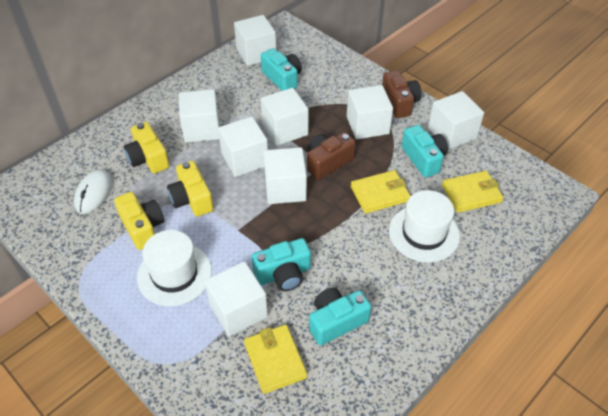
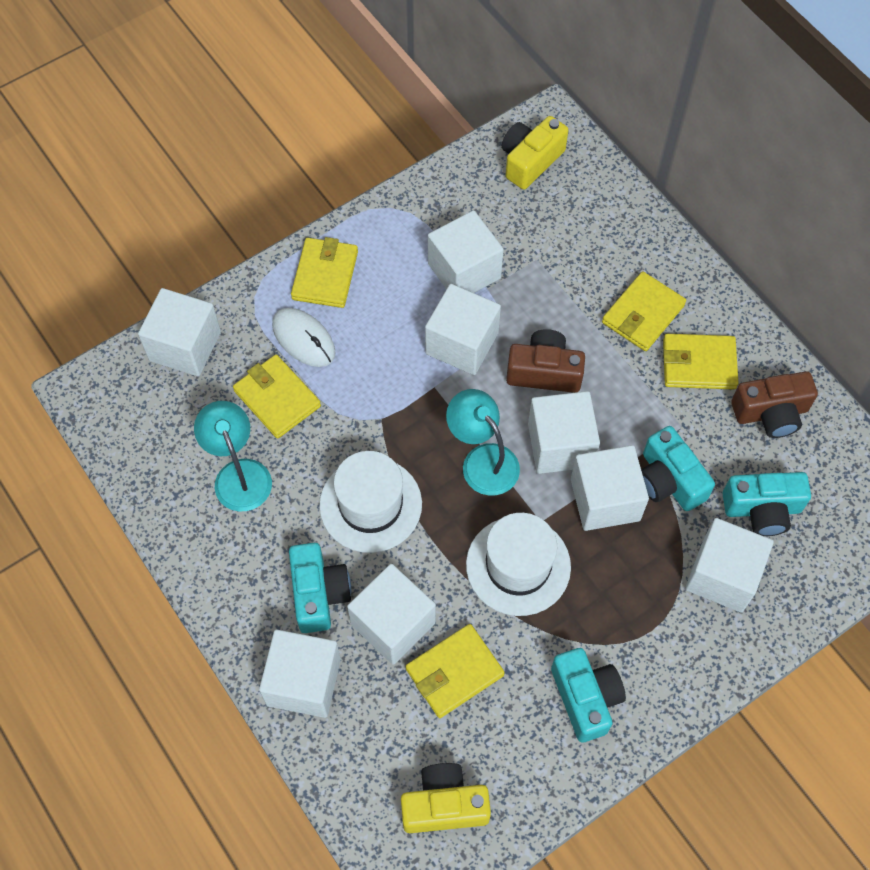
turquoise lamp: none = 0 -> [194,401,272,511] [446,389,520,496] = 2
yellow camera: [114,192,164,250] [124,122,169,174] [167,161,213,217] = 3 -> [401,763,491,833] [502,116,568,190] = 2
yellow wallet: [244,325,307,394] [351,170,411,213] [442,171,504,213] = 3 -> [233,355,321,439] [291,237,358,308] [406,624,505,718] [602,272,686,351] [663,334,739,390] = 5

